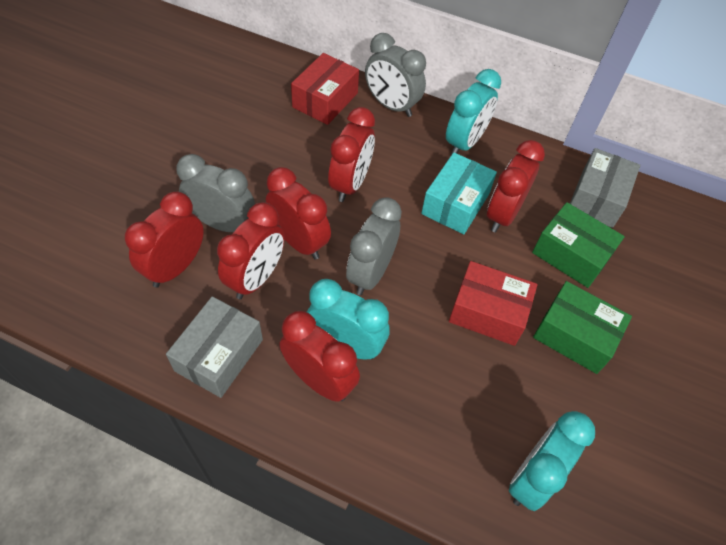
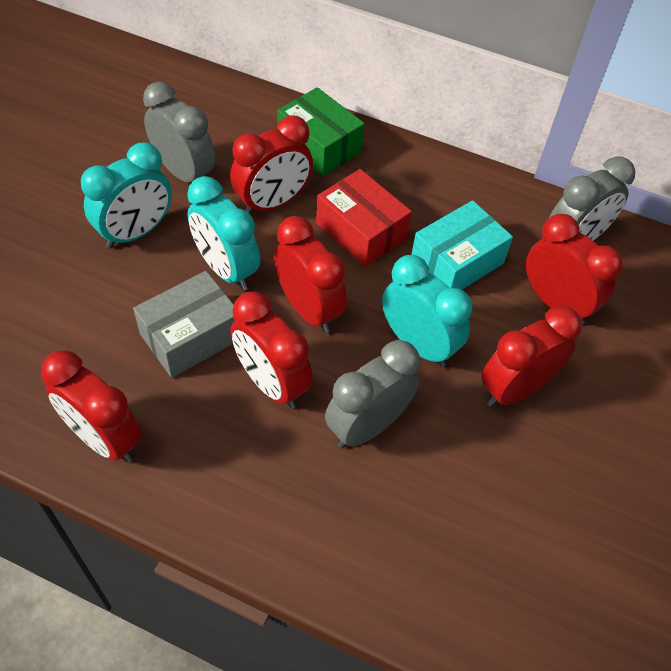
green box: [532,202,625,288] [533,281,632,374] = 2 -> [277,87,365,176] = 1
grey box: [166,296,263,398] [570,148,640,228] = 2 -> [133,271,235,378] = 1
red box: [291,53,359,125] [449,261,537,346] = 2 -> [316,169,412,267] = 1

